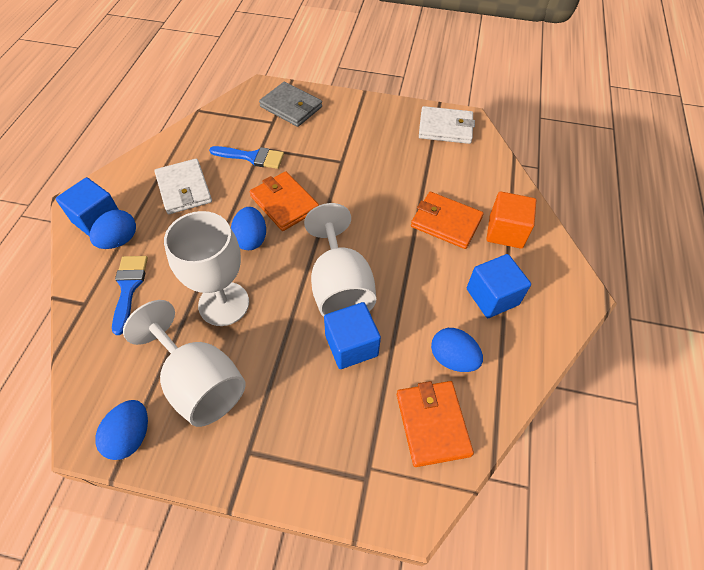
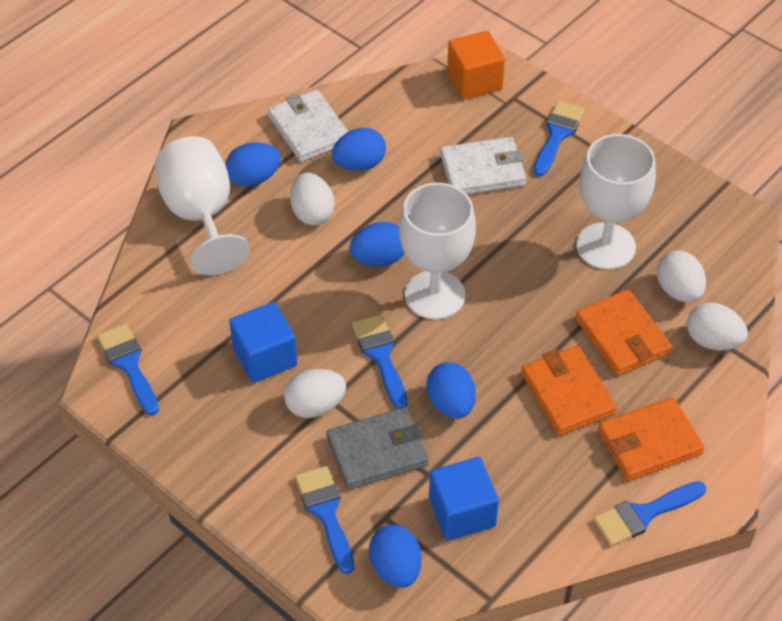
blue brush: [112,256,148,335] [209,146,284,169] = 2 -> [97,323,159,416] [295,466,355,574] [352,314,408,409] [533,101,585,177] [593,481,706,546] = 5
blue cube: [56,177,119,236] [324,302,381,369] [467,254,531,318] = 3 -> [229,302,297,383] [429,457,499,541] = 2
blue egg: [89,210,136,249] [95,400,148,460] [231,207,266,250] [431,328,483,372] = 4 -> [225,142,281,187] [332,128,386,171] [350,222,405,266] [369,525,421,588] [426,362,475,419] = 5
white egg: none = 0 -> [284,369,346,418] [290,173,335,225] [657,251,706,302] [687,302,748,350] = 4

